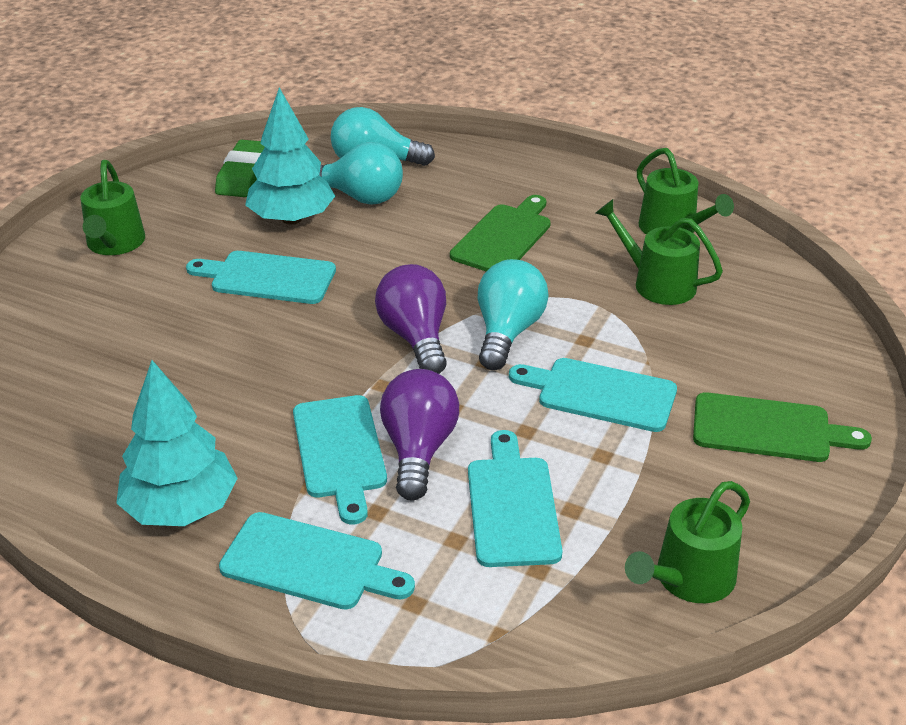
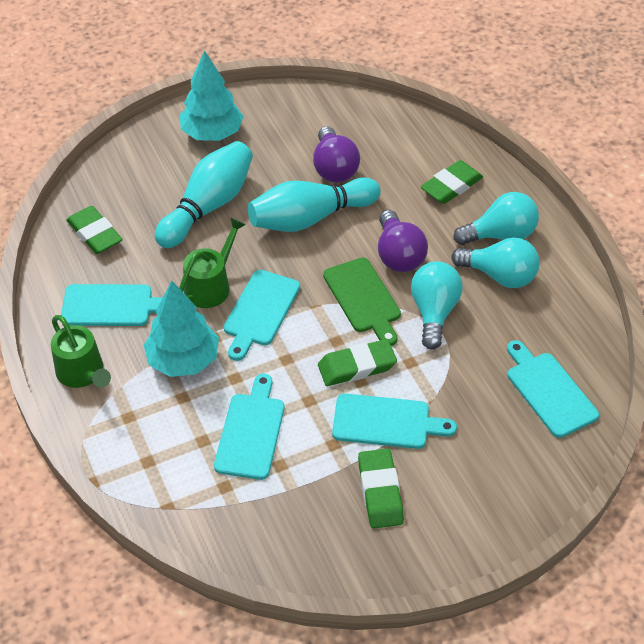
green cutting board: [450,195,551,271] [693,392,872,462] = 2 -> [323,258,401,346] = 1
green eraser: [215,140,265,197] = 1 -> [66,206,123,254] [318,339,397,386] [358,449,404,529] [420,160,483,204] = 4
green watering can: [80,160,145,255] [596,199,723,305] [625,481,750,603] [637,148,734,234] = 4 -> [51,315,111,388] [179,217,246,308] = 2
turquoise bowling pin: none = 0 -> [155,141,253,248] [248,177,381,232] = 2

